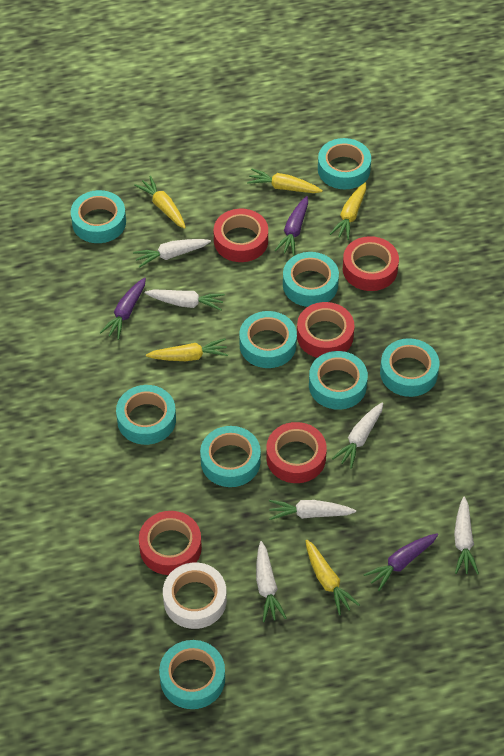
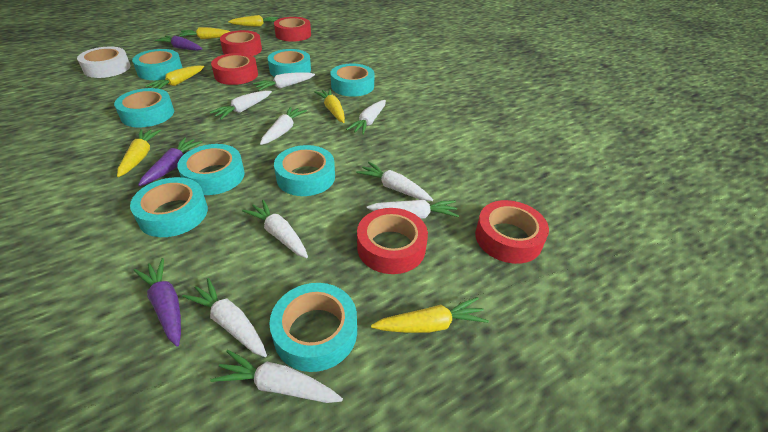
turquoise tape: [71,190,126,243] [116,385,176,445] [159,640,225,709] [200,426,261,487] [239,311,297,368] [283,252,339,307] [309,351,368,410] [318,138,371,189] [380,338,439,397] = 9 -> [114,88,174,127] [130,177,208,237] [132,49,183,80] [177,144,245,195] [268,49,311,77] [269,283,357,372] [274,145,335,196] [331,64,374,97] = 8
white carrot: [133,239,211,268] [145,289,225,311] [256,541,286,622] [269,500,356,520] [332,402,383,469] [454,497,479,574] = 6 -> [182,278,267,357] [210,91,272,120] [210,350,343,403] [242,200,308,258] [253,72,315,91] [260,107,307,145] [346,100,386,135] [356,162,433,201] [367,200,459,219] = 9
yellow carrot: [134,176,186,229] [146,339,228,361] [247,169,323,193] [305,539,360,615] [330,182,366,240] = 5 -> [117,129,161,177] [146,65,204,89] [179,27,231,39] [228,15,278,27] [314,89,345,123] [371,297,489,333] = 6

